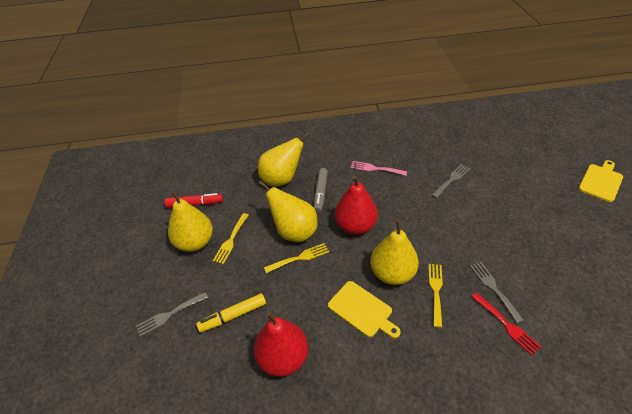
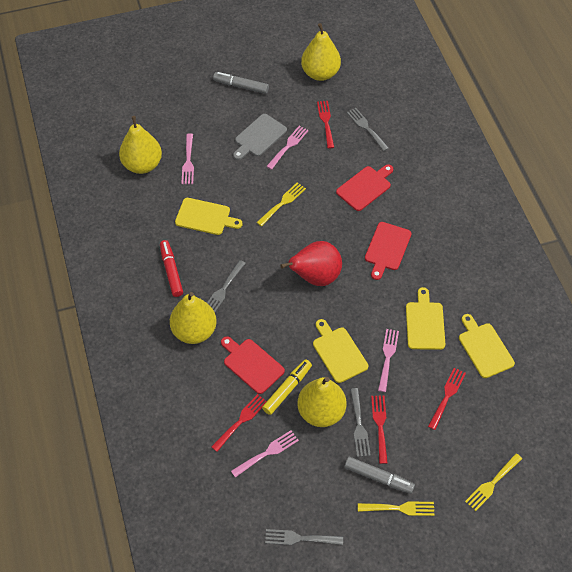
grey cutting board: none = 0 -> [233,114,287,160] = 1
grey fork: [136,292,208,337] [431,164,470,198] [470,262,524,323] = 3 -> [207,260,246,312] [265,529,343,545] [347,108,389,151] [350,388,371,457] = 4
grey marker: [314,168,328,213] = 1 -> [213,72,269,94] [345,457,415,494] = 2
pink fork: [350,161,407,176] = 1 -> [181,133,194,184] [231,430,299,478] [266,126,309,170] [378,329,399,392] = 4
red cutting board: none = 0 -> [221,336,285,394] [336,165,393,211] [365,222,411,280] = 3
red fork: [471,292,541,356] = 1 -> [211,394,267,452] [317,101,334,149] [371,395,388,464] [428,368,466,430] = 4
red pear: [254,311,308,377] [335,176,378,235] = 2 -> [280,241,342,286] = 1
yellow cutting board: [328,281,401,339] [579,160,623,202] = 2 -> [175,198,243,235] [313,319,368,383] [406,287,445,350] [459,314,515,378] = 4

